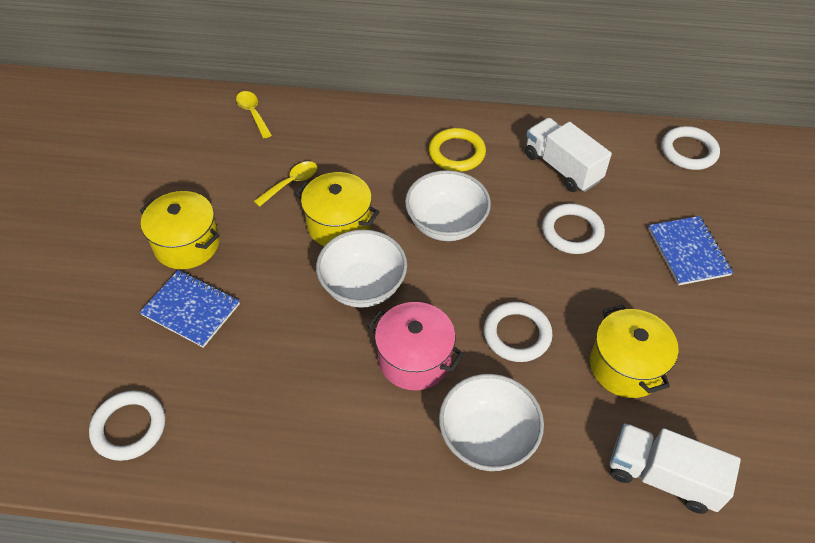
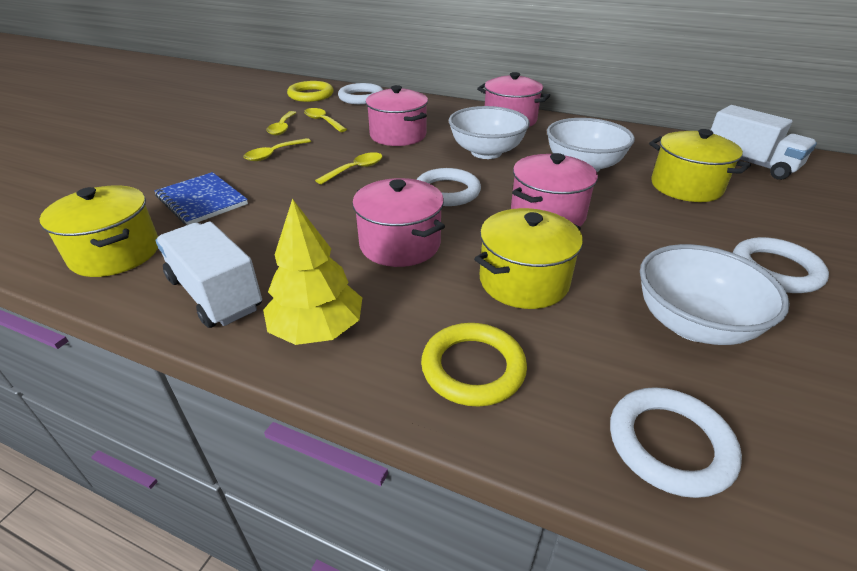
blue notebook: [140,270,240,348] [648,216,733,285] = 2 -> [155,172,248,225] = 1
pink pot: [367,302,464,390] = 1 -> [352,178,445,267] [366,85,428,146] [477,72,550,127] [511,153,598,227] = 4
yellow ring: [429,128,486,172] = 1 -> [287,81,334,102] [421,323,527,407] = 2
yellow spoon: [236,91,272,139] [254,161,317,207] = 2 -> [244,138,311,161] [266,111,296,135] [304,108,347,132] [315,152,382,185] = 4
yellow tree: none = 0 -> [263,199,362,345] = 1

